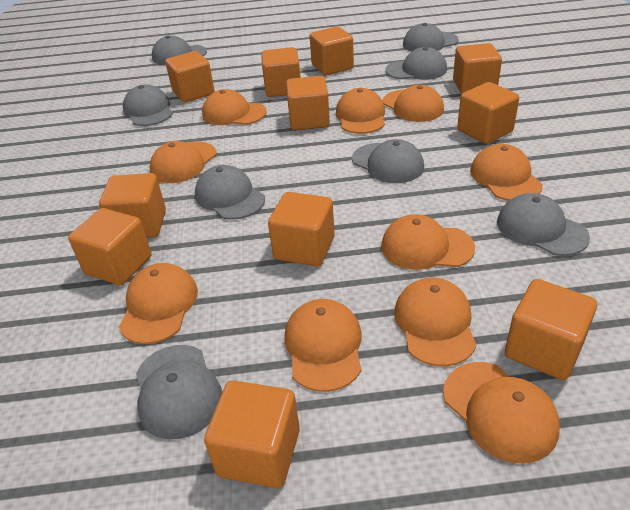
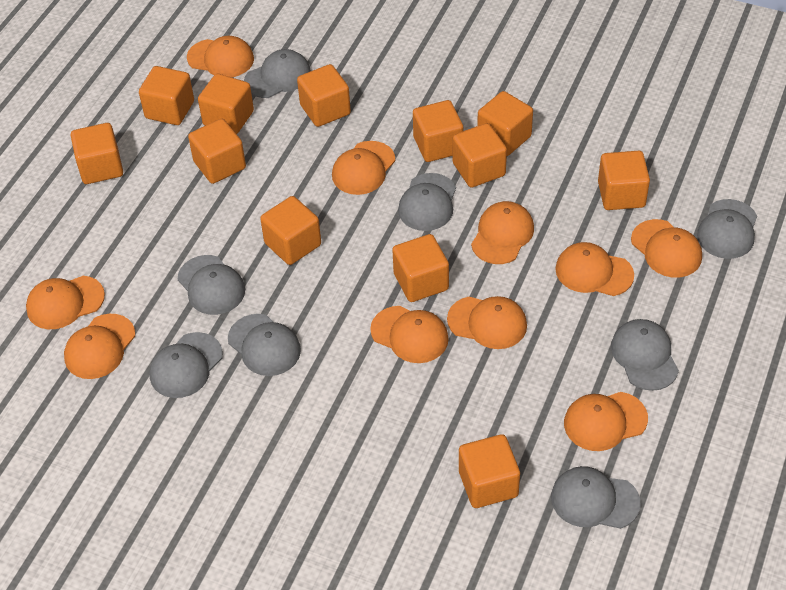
orange cube: [68,208,151,285] [99,173,166,238] [165,51,215,103] [204,380,300,488] [261,47,301,97] [268,192,335,266] [286,76,330,130] [310,26,354,75] [453,43,502,94] [457,82,519,144] [505,279,597,380] = 11 -> [71,123,123,184] [139,66,194,125] [188,119,246,184] [198,74,254,134] [260,196,321,265] [297,64,351,127] [392,234,449,302] [413,100,463,162] [453,123,507,188] [459,434,520,508] [477,91,533,156] [598,151,650,210] = 12

